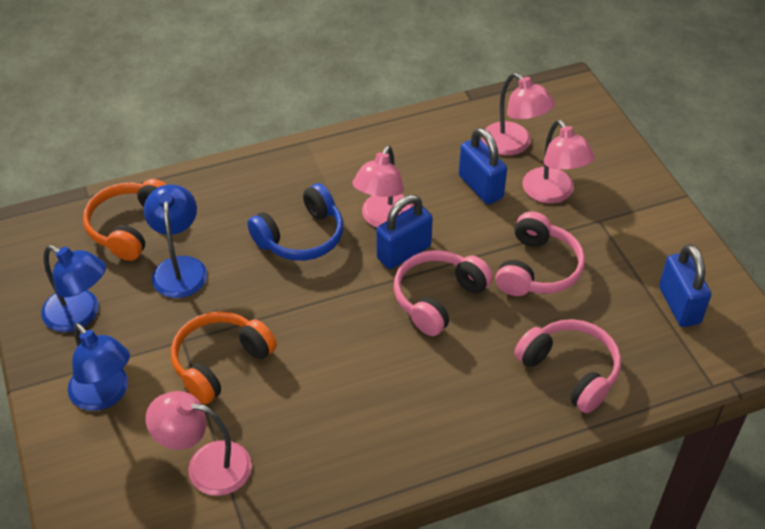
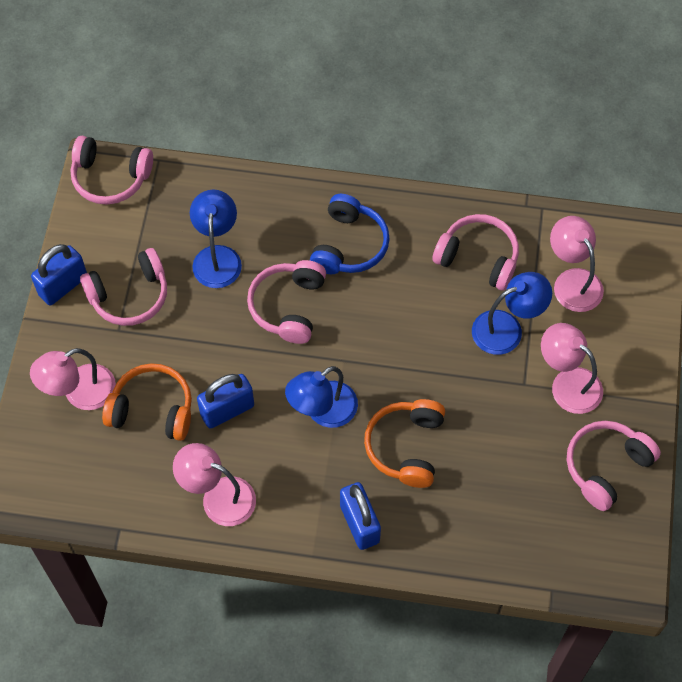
pink headphones: [394,250,493,336] [495,211,585,296] [514,319,621,413] = 3 -> [71,136,153,204] [80,248,167,326] [247,260,326,344] [433,214,519,291] [567,421,661,511] = 5

